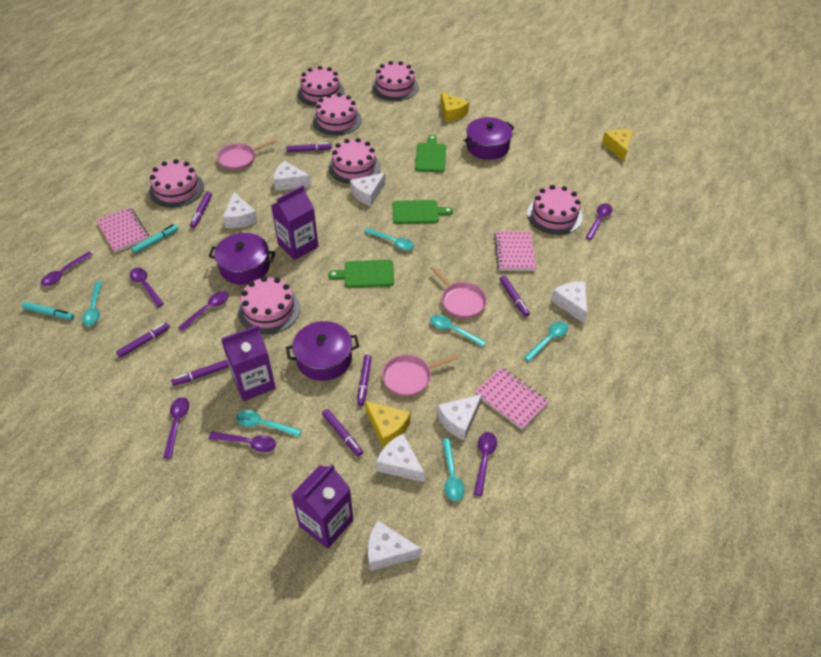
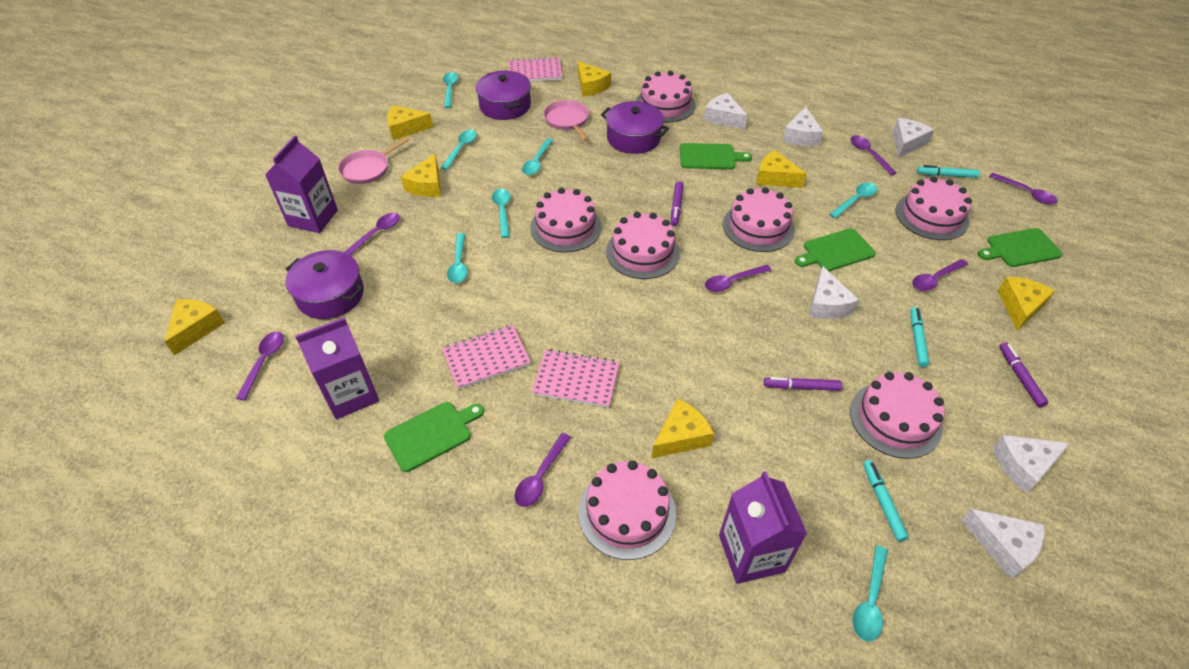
green cutting board: [328,260,394,288] [392,200,453,224] [415,135,446,172] = 3 -> [384,402,484,472] [680,143,752,169] [795,228,876,271] [978,228,1063,267] = 4
pink pan: [217,139,277,170] [382,354,459,396] [431,266,487,318] = 3 -> [338,137,409,184] [543,100,589,141] = 2
purple marker: [116,322,170,358] [171,360,229,386] [190,192,212,228] [286,142,332,152] [322,409,363,456] [357,354,372,406] [500,275,530,317] = 7 -> [671,181,683,226] [764,377,842,391] [999,343,1048,407] = 3
turquoise marker: [22,302,74,320] [132,224,179,254] = 2 -> [863,460,909,542] [911,307,929,367] [917,165,980,178] = 3
turquoise spoon: [82,281,102,326] [236,410,302,437] [364,228,414,250] [430,315,486,347] [442,439,465,501] [524,321,568,362] = 6 -> [441,130,477,170] [443,72,459,108] [447,233,468,283] [492,189,511,238] [522,138,553,175] [829,182,877,218] [853,546,888,642] = 7
white cheese: [223,192,258,228] [274,161,312,191] [350,173,385,206] [368,520,422,571] [376,434,425,482] [437,394,482,441] [551,282,587,323] = 7 -> [704,93,747,129] [782,107,823,146] [809,266,859,319] [892,118,934,158] [961,509,1044,579] [993,435,1070,493] = 6
yellow cheese: [365,401,410,448] [440,92,469,122] [602,129,633,161] = 3 -> [165,299,225,355] [387,105,433,140] [401,154,441,197] [578,61,611,97] [652,398,714,458] [756,150,806,188] [998,277,1055,331] = 7

